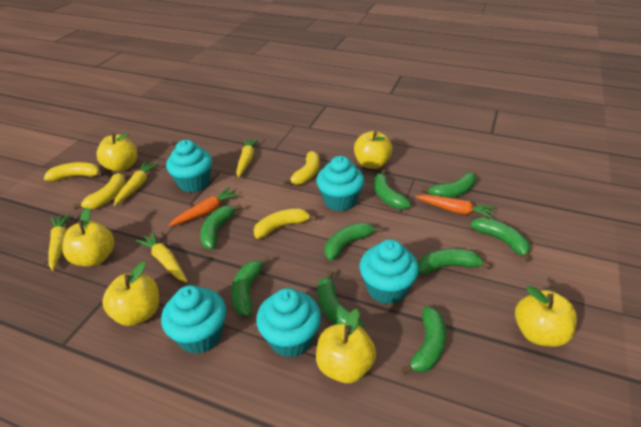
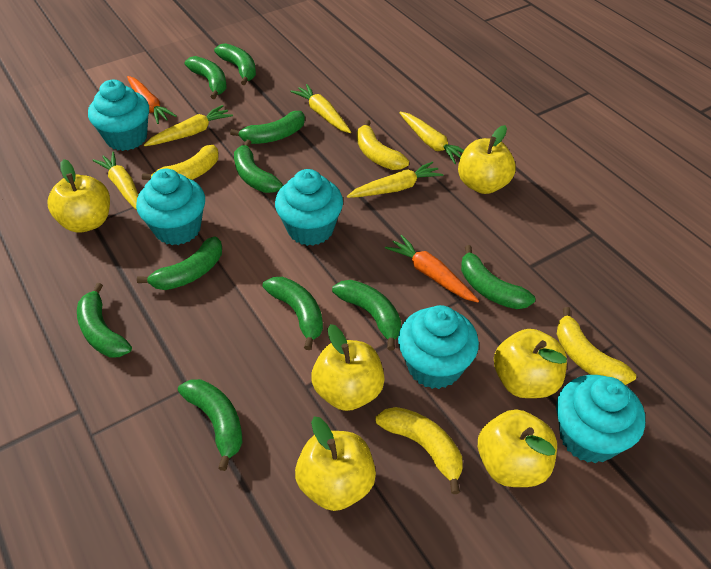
green banana: [200,204,242,249] [231,257,270,316] [317,270,364,329] [325,222,382,261] [374,170,411,209] [401,307,446,375] [418,248,491,274] [421,173,476,198] [470,218,531,262] = 9 -> [77,283,132,358] [137,236,222,290] [178,379,242,471] [185,56,227,99] [214,43,256,85] [230,111,305,144] [234,140,283,193] [262,277,323,350] [332,280,401,351] [461,245,535,309] = 10
yellow carrot: [48,213,70,271] [114,161,159,206] [136,232,188,282] [236,138,259,178] = 4 -> [92,152,139,210] [144,105,233,146] [290,84,351,133] [347,161,443,198] [399,112,464,164] = 5

